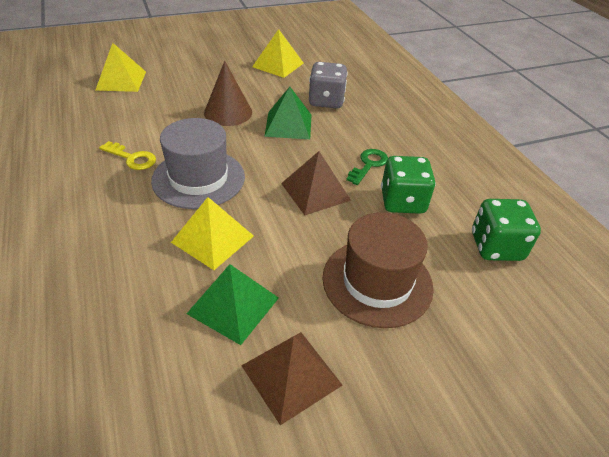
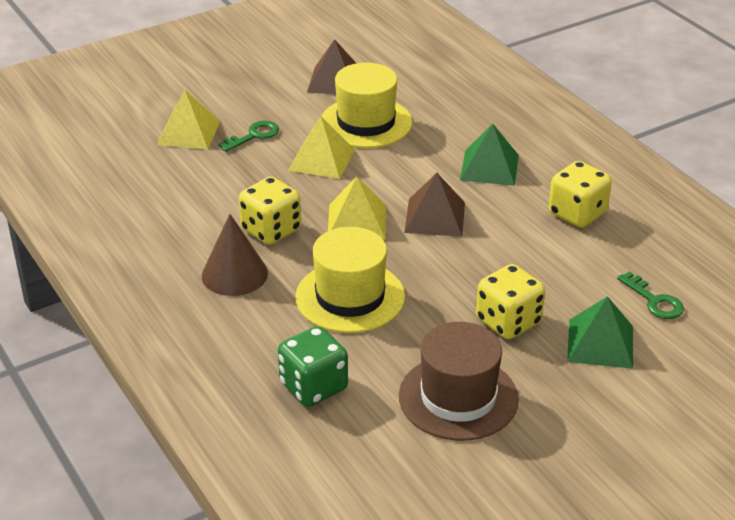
green dice: [381,156,436,214] [472,199,541,261] = 2 -> [278,326,348,407] = 1
green key: [346,149,388,185] = 1 -> [218,121,279,152] [617,271,684,319] = 2
grey dice: [309,62,348,108] = 1 -> none = 0
grey hat: [151,118,245,209] = 1 -> none = 0
yellow dice: none = 0 -> [239,177,301,245] [476,264,545,339] [549,161,612,228] = 3
yellow hat: none = 0 -> [295,227,405,333] [321,63,412,148] = 2
yellow key: [99,141,156,170] = 1 -> none = 0

